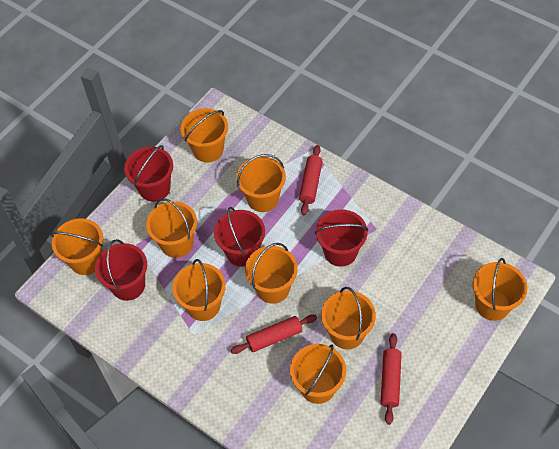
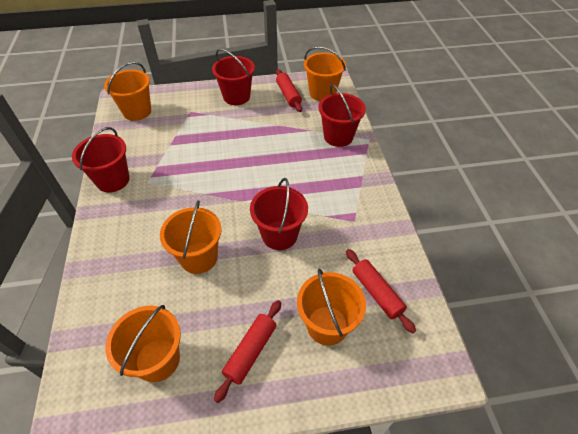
orange bucket: [51,218,103,275] [146,198,197,258] [172,259,226,321] [181,108,228,163] [236,154,286,212] [245,243,298,304] [290,344,346,404] [321,287,376,349] [473,258,527,321] = 9 -> [104,62,151,121] [105,305,181,382] [160,200,222,274] [297,268,366,346] [304,46,346,101] = 5

